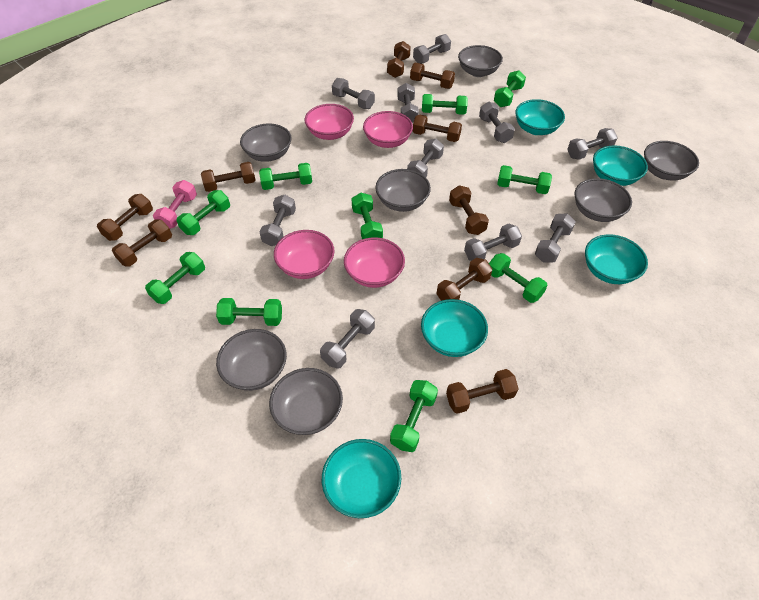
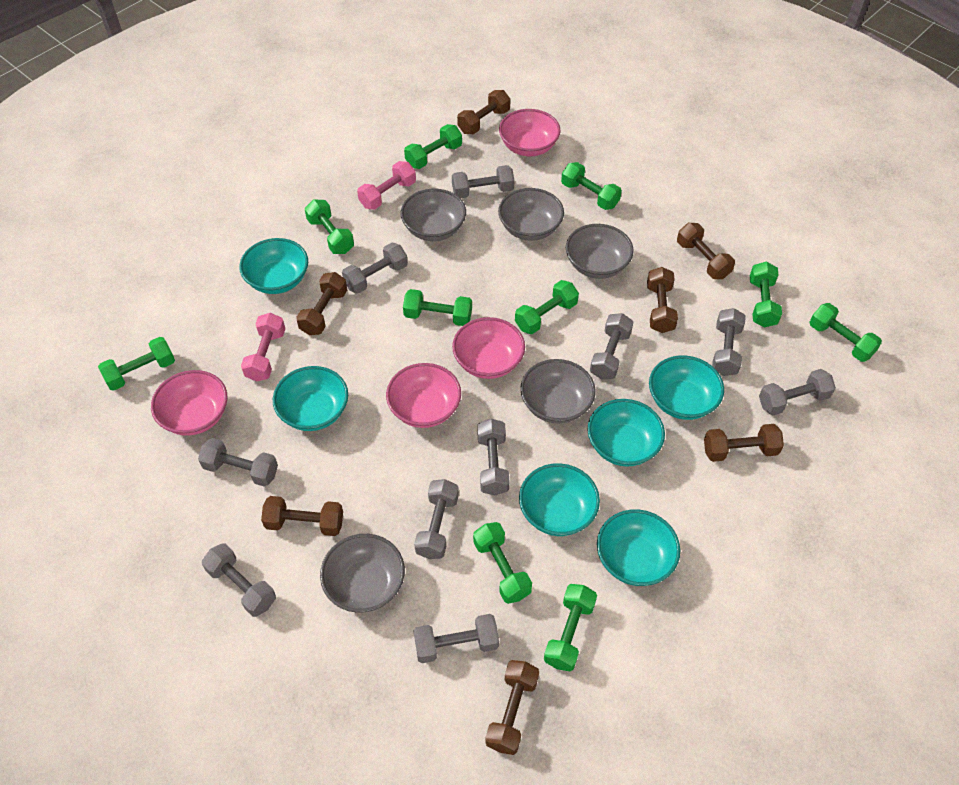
brown dumbbell: [97,194,153,241] [112,219,172,267] [201,162,256,192] [387,41,411,78] [410,63,455,89] [413,115,462,142] [437,258,493,301] [446,369,519,414] [449,185,489,235] = 9 -> [261,496,343,536] [296,272,347,335] [457,90,510,134] [485,660,539,755] [647,267,678,333] [677,223,735,279] [704,424,784,462] = 7
grey bowl: [216,329,287,391] [240,124,292,162] [269,368,343,435] [375,169,431,212] [458,45,503,77] [575,178,632,222] [644,141,699,181] = 7 -> [320,534,405,613] [400,189,466,241] [498,188,564,241] [520,359,596,424] [566,224,634,279] = 5
pink dumbbell: [153,180,197,229] = 1 -> [241,313,285,382] [357,161,416,210] = 2
turquoise bowl: [322,439,401,518] [421,299,488,357] [515,99,565,135] [585,234,648,284] [593,145,648,186] = 5 -> [239,238,308,294] [273,366,348,431] [519,463,600,536] [587,399,665,467] [597,509,680,586] [649,356,724,420] = 6

